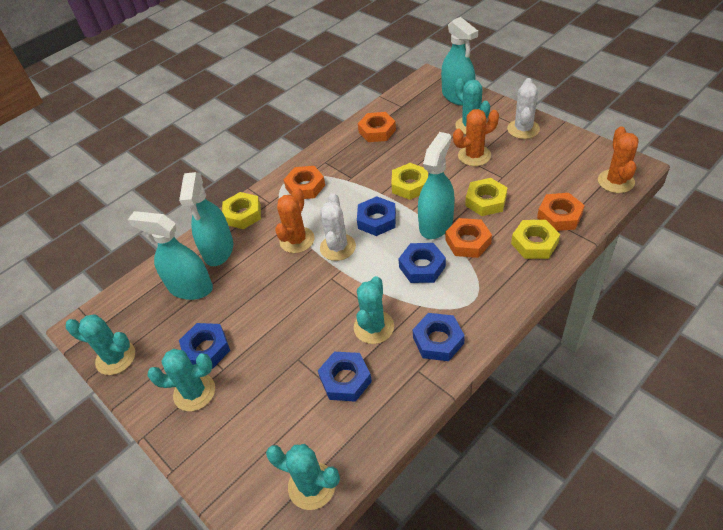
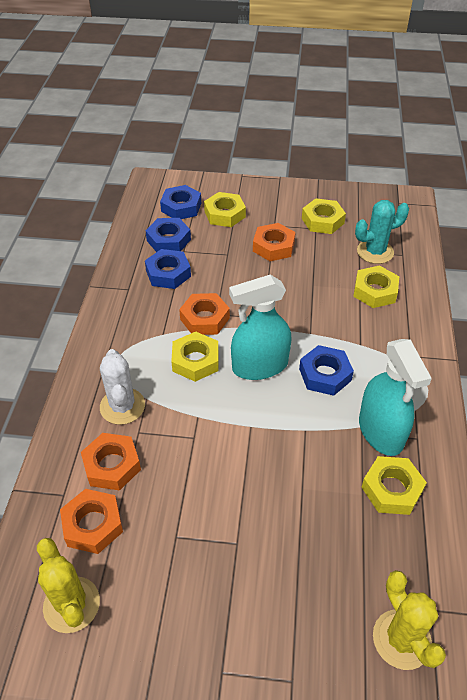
blue nut: [179,323,230,369] [318,352,372,402] [357,196,396,236] [398,243,446,283] [412,313,465,361] = 5 -> [145,249,191,289] [146,218,191,252] [160,185,201,219] [299,345,354,396] = 4
orange cactus: [275,187,314,253] [453,109,499,166] [598,126,639,193] = 3 -> none = 0
turquoise cactus: [66,315,135,375] [147,349,215,411] [266,444,340,510] [354,276,394,344] [455,78,490,135] = 5 -> [355,200,409,264] = 1
turquoise spray bottle: [128,211,213,300] [179,172,233,266] [418,132,455,239] [441,17,478,106] = 4 -> [229,275,292,380] [359,339,432,456] = 2
white cactus: [320,193,356,261] [507,78,540,139] = 2 -> [100,349,145,425] = 1
yellow cactus: none = 0 -> [37,538,100,633] [373,570,446,670] = 2
yellow nut: [222,192,261,229] [391,163,428,200] [465,178,508,216] [511,220,560,259] = 4 -> [171,332,218,382] [204,192,246,227] [302,198,346,234] [353,265,399,308] [361,456,427,515] = 5

